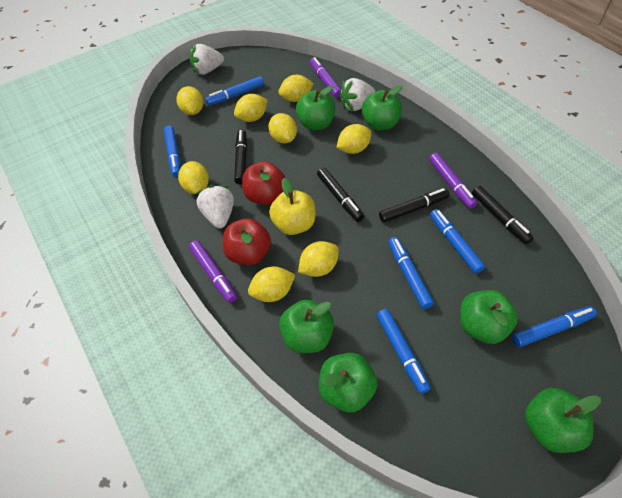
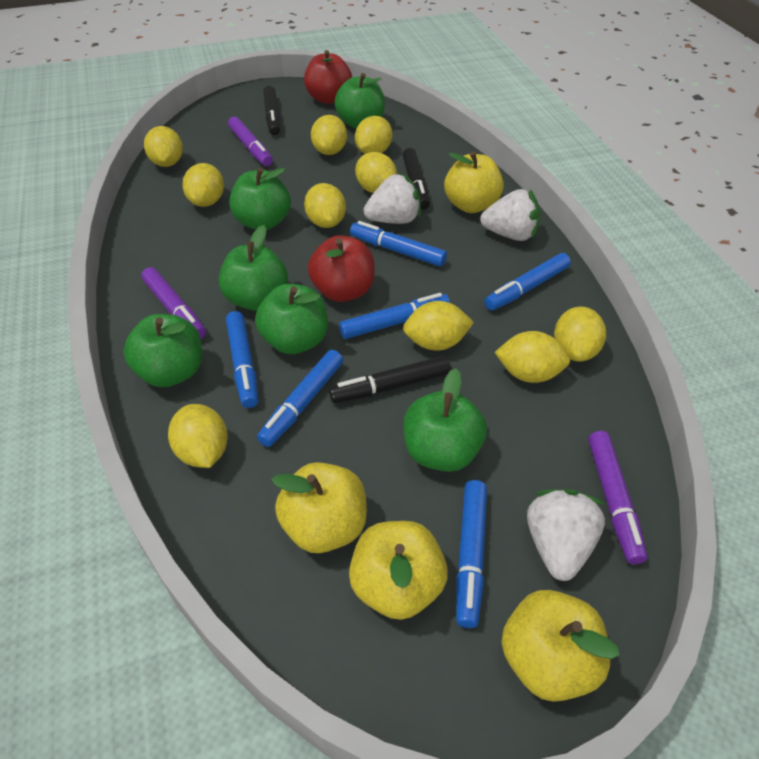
black marker: [234,130,247,185] [317,167,364,222] [379,188,449,223] [472,186,533,244] = 4 -> [263,86,280,135] [329,355,452,403] [402,148,430,210] = 3
yellow apple: [269,178,316,235] = 1 -> [272,462,367,553] [349,521,448,620] [444,151,504,213] [501,590,620,702] = 4
yellow lemon: [176,86,203,115] [178,161,209,194] [234,94,268,122] [248,267,295,302] [268,113,297,143] [278,75,314,102] [298,241,339,277] [336,124,371,154] = 8 -> [144,126,183,167] [168,404,228,468] [182,163,224,207] [304,183,346,228] [311,115,347,155] [355,116,392,154] [355,152,397,193] [403,301,474,351] [494,331,570,383] [554,307,606,362] = 10

